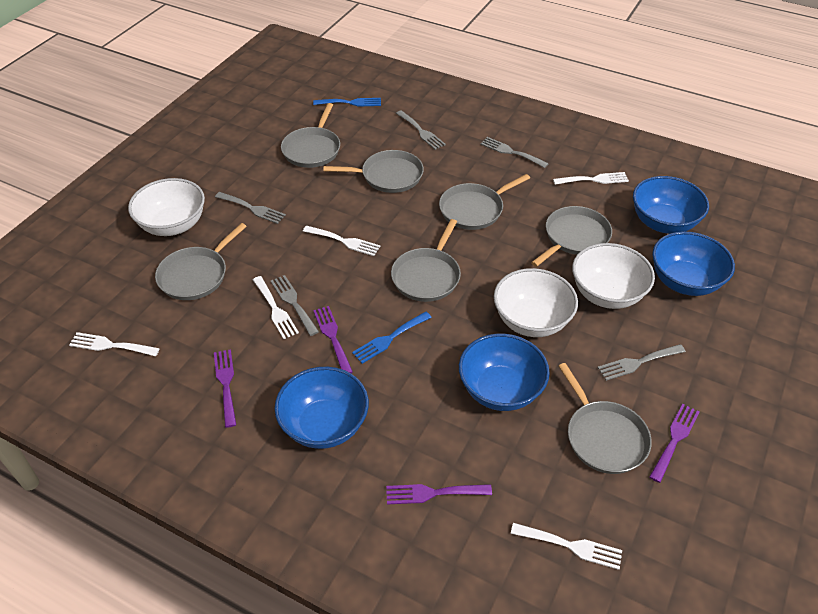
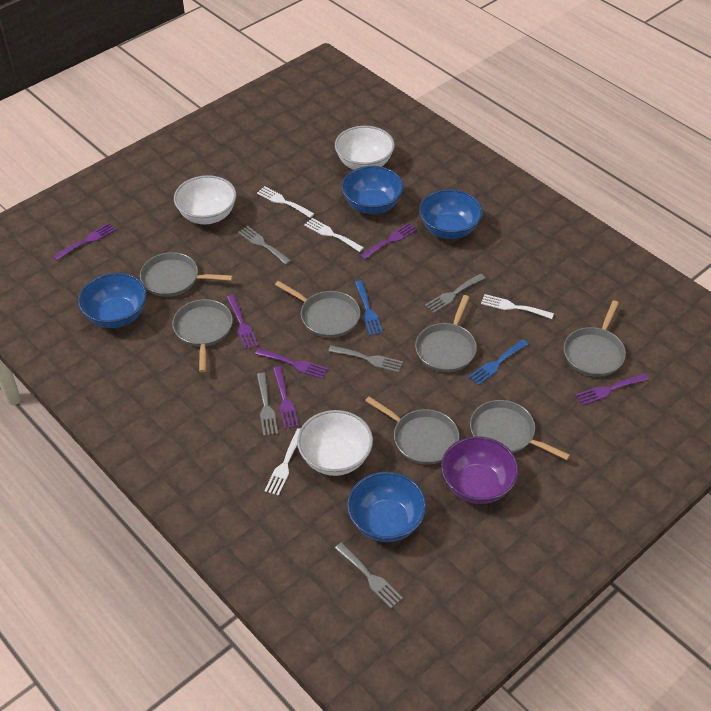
purple bowl: none = 0 -> [441,436,519,504] = 1
purple fork: [214,349,236,428] [313,306,353,373] [386,484,492,504] [649,404,699,483] = 4 -> [53,223,116,260] [227,295,258,350] [255,348,328,379] [273,366,299,429] [360,223,417,260] [576,373,649,405] = 6
white fork: [69,332,160,356] [253,276,299,339] [303,226,380,256] [511,523,622,570] [553,172,629,185] = 5 -> [257,186,314,218] [264,428,300,496] [304,218,364,252] [481,294,554,319] = 4

